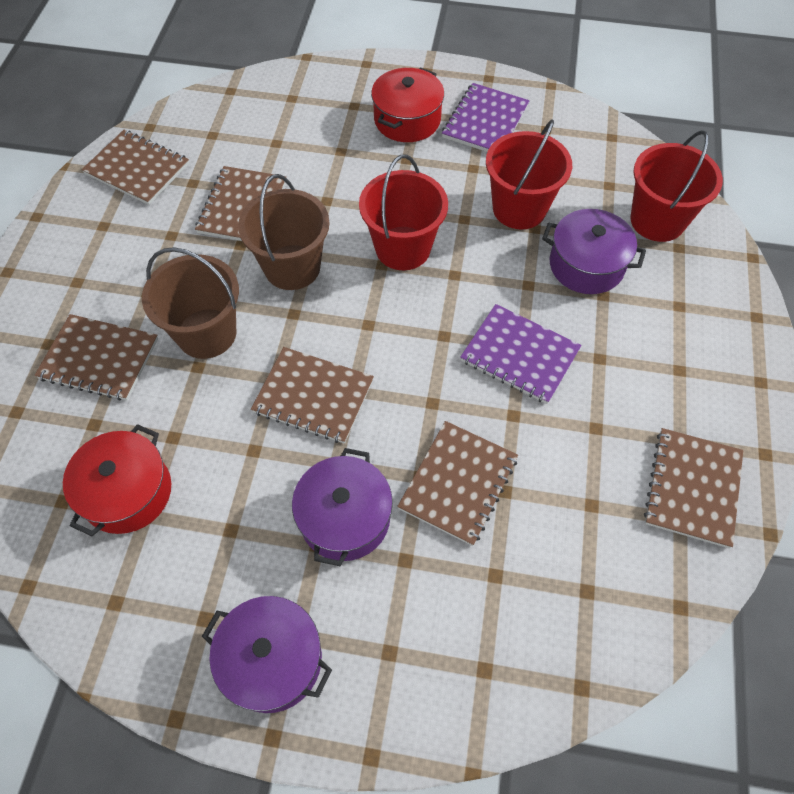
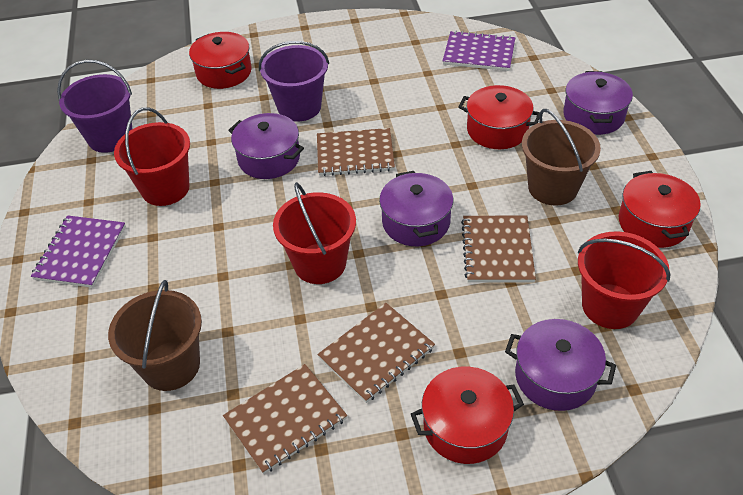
brown notebook: [35,314,158,401] [81,130,189,205] [195,166,286,241] [251,347,374,444] [397,421,518,546] [644,428,743,548] = 6 -> [223,364,347,474] [317,128,395,176] [317,303,435,403] [461,216,536,283] = 4
purple bucket: none = 0 -> [57,60,132,153] [259,41,329,122] = 2
purple pot: [202,596,332,713] [292,448,393,566] [542,209,646,294] = 3 -> [228,113,304,179] [379,171,453,246] [505,319,616,411] [563,71,633,135] = 4
red pot: [63,424,171,536] [371,67,444,142] = 2 -> [189,32,252,89] [411,367,524,464] [458,85,540,149] [619,171,701,248] = 4

